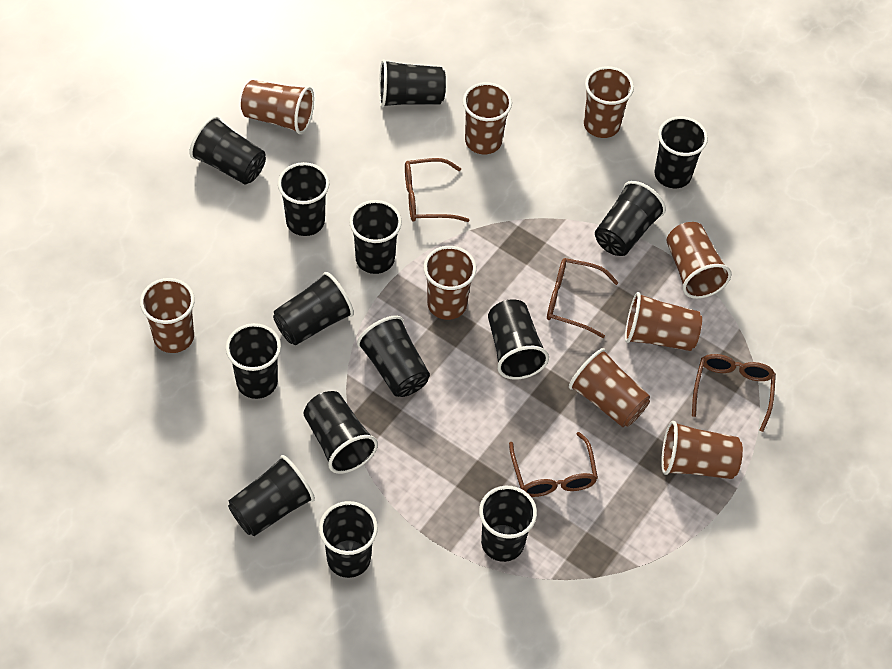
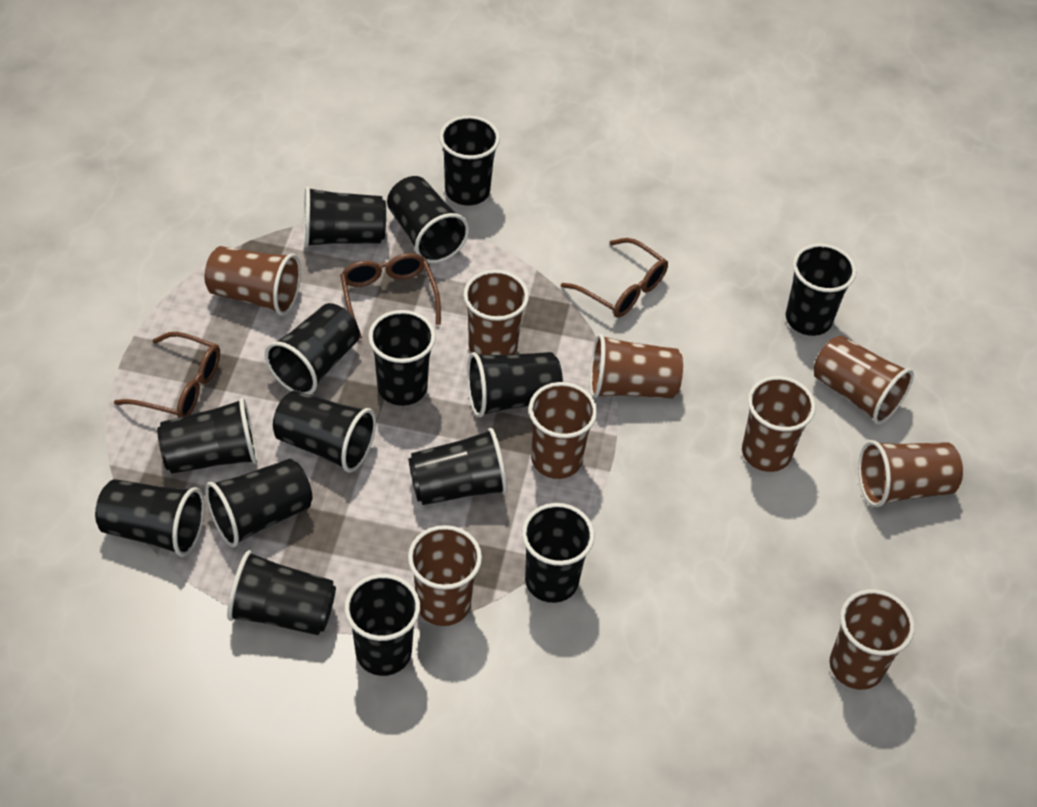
black cup: [189,116,266,184] [226,323,281,399] [228,455,315,536] [273,272,354,345] [278,162,330,236] [303,391,378,474] [319,501,378,578] [349,200,402,274] [357,315,430,397] [379,59,446,108] [479,486,537,562] [488,300,549,380] [595,181,666,256] [655,116,708,188] = 14 -> [95,479,205,557] [157,398,258,473] [205,459,312,547] [227,550,336,635] [265,303,360,395] [273,391,376,472] [304,186,386,248] [345,574,420,676] [368,310,436,406] [387,176,469,263] [408,428,507,505] [439,116,500,206] [467,352,563,418] [522,503,594,603] [786,244,856,336] = 15
brown glasses: [405,158,469,222] [509,432,598,497] [547,258,619,338] [692,354,776,432] = 4 -> [114,332,220,418] [340,253,441,339] [561,238,668,318] = 3

